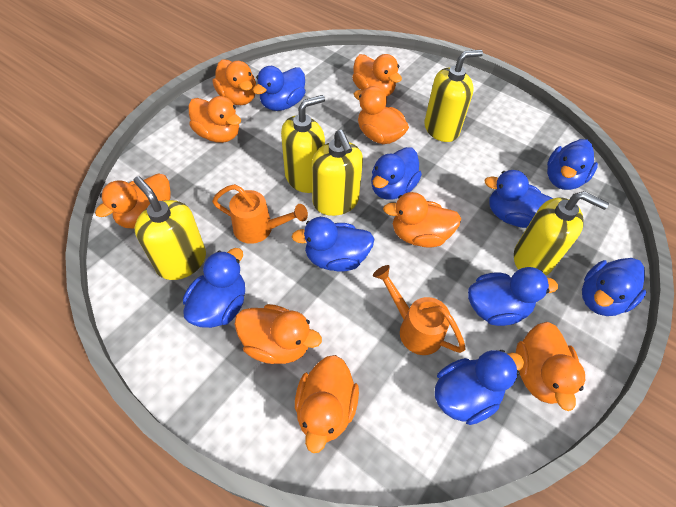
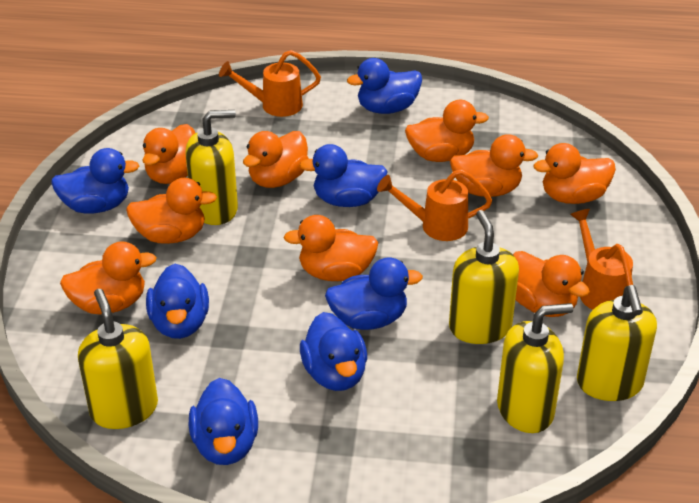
blue duck: [183,248,245,328] [253,66,305,111] [291,217,374,272] [371,147,422,200] [435,350,524,425] [468,267,558,326] [484,170,553,228] [547,139,598,190] [582,258,646,316] = 9 -> [51,148,140,214] [146,264,209,339] [189,378,258,465] [299,144,388,207] [300,312,367,391] [325,257,423,330] [347,58,422,114] = 7
orange watering can: [212,184,308,244] [373,265,466,355] = 2 -> [219,50,321,117] [377,169,492,241] [570,209,633,310] = 3

